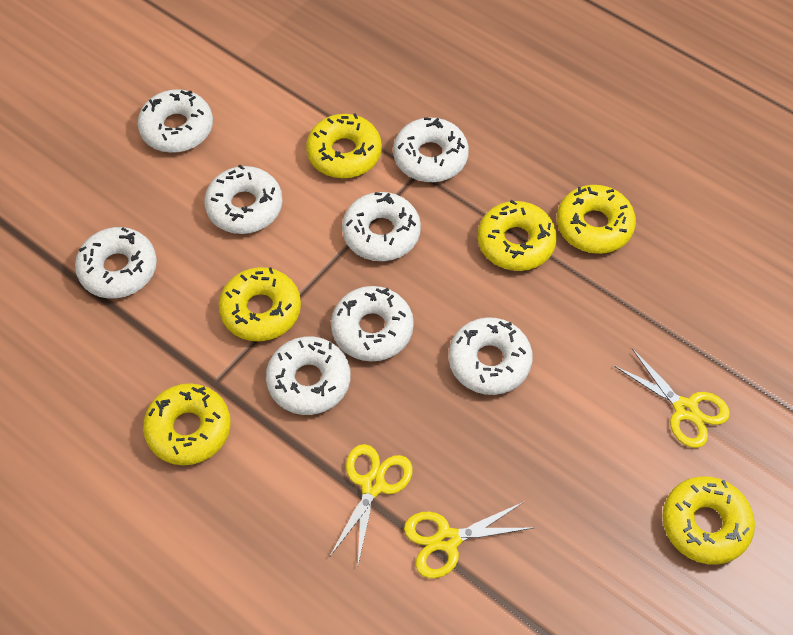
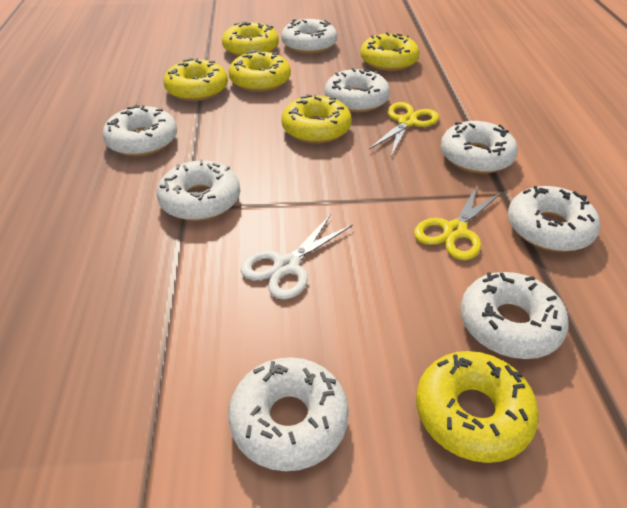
white scissors: none = 0 -> [240,214,353,300] = 1
yellow scissors: [330,444,412,564] [404,502,533,578] [614,348,730,448] = 3 -> [369,102,439,157] [414,185,502,260] = 2

